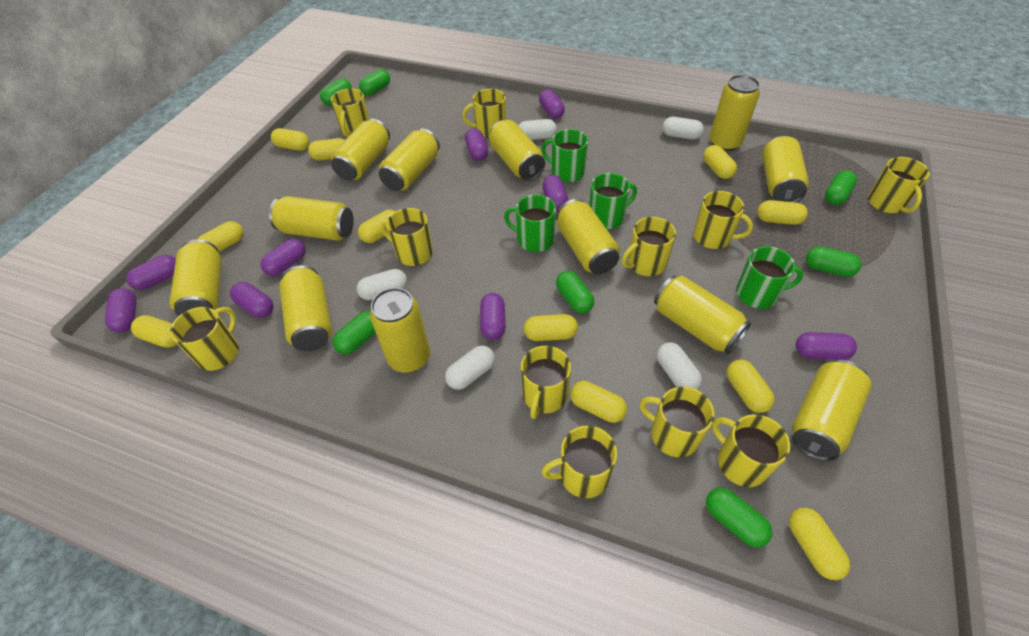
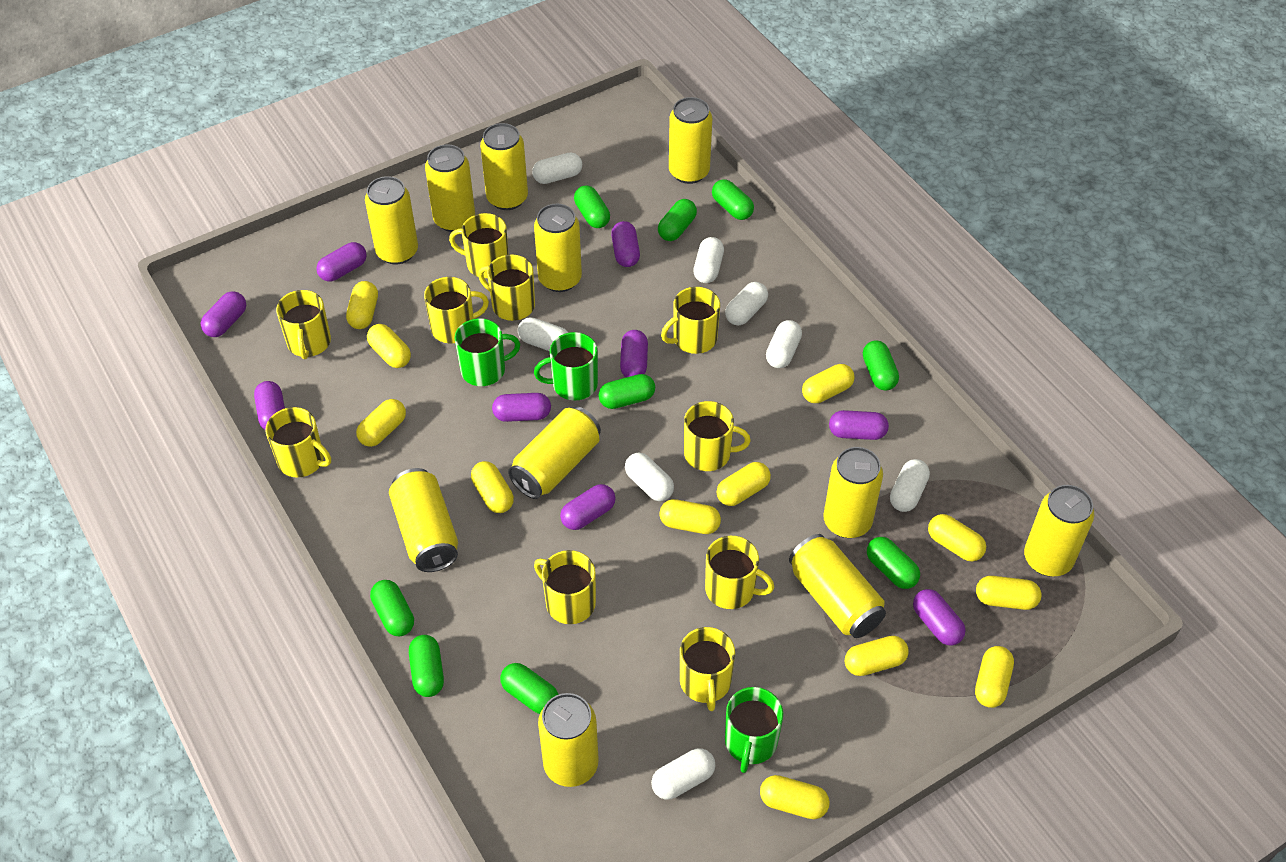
green capsule: [320,78,352,106] [333,311,376,354] [359,69,390,96] [556,271,594,313] [706,488,772,547] [806,246,861,277] [825,170,857,205] = 7 -> [370,580,414,636] [409,635,444,697] [500,663,559,714] [574,185,610,228] [599,374,655,409] [658,199,697,241] [712,179,754,220] [863,341,899,391] [867,537,920,589] = 9
green mug: [504,195,556,252] [541,129,588,182] [590,173,637,229] [736,246,804,309] = 4 -> [455,318,520,386] [534,332,598,401] [725,687,783,773] = 3
white capsule: [357,269,407,300] [445,346,495,390] [518,119,557,140] [657,342,702,390] [662,117,704,140] = 5 -> [518,317,569,351] [532,153,582,184] [625,453,674,501] [651,748,715,799] [693,237,724,283] [725,282,768,326] [766,320,802,368] [890,459,930,512] = 8
yellow can: [170,239,221,316] [269,196,354,241] [279,265,332,351] [331,119,390,181] [370,288,430,373] [379,128,440,191] [489,120,545,181] [556,199,620,274] [654,276,751,354] [710,75,760,151] [762,136,809,203] [792,360,872,461] = 12 -> [365,176,418,265] [389,468,458,572] [425,144,475,232] [480,123,528,210] [508,407,601,499] [534,204,582,292] [538,693,599,787] [669,97,712,184] [789,534,886,638] [823,447,883,538] [1024,485,1094,576] = 11
yellow capsule: [131,315,177,348] [198,221,244,252] [271,128,309,151] [308,138,345,161] [358,210,396,243] [524,314,578,341] [570,381,627,423] [703,145,737,179] [727,359,775,413] [757,200,808,225] [789,508,850,580] = 11 -> [346,281,378,329] [356,399,406,447] [367,324,411,368] [471,461,514,513] [659,499,721,534] [717,462,771,506] [760,775,830,819] [802,364,855,403] [845,636,909,676] [928,514,986,561] [975,646,1014,708] [976,576,1042,610] = 12
yellow mug: [170,307,239,371] [331,88,369,137] [381,208,433,266] [462,89,506,138] [521,346,571,419] [541,425,617,498] [622,217,676,276] [640,387,715,457] [693,191,753,249] [712,414,790,487] [868,157,930,213] = 11 -> [265,407,331,477] [276,290,331,359] [424,277,489,343] [449,213,508,278] [478,254,535,321] [534,550,596,624] [661,287,720,354] [680,627,735,711] [684,401,751,471] [705,536,774,609] = 10

